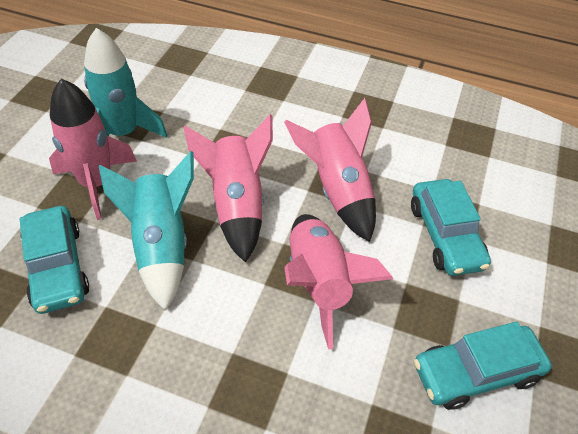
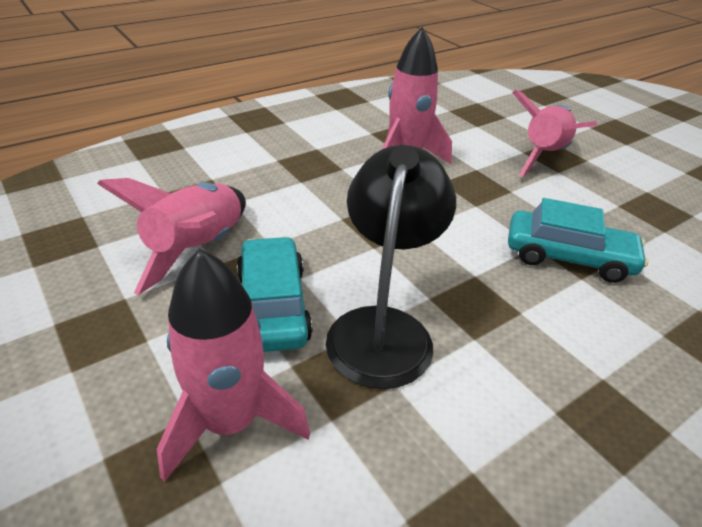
black lamp: none = 0 -> [326,145,456,389] = 1
turquoise car: [20,206,89,314] [411,179,491,276] [414,321,552,410] = 3 -> [237,236,313,352] [508,198,649,283] = 2
turquoise rocket: [84,28,167,138] [99,151,194,311] = 2 -> none = 0

